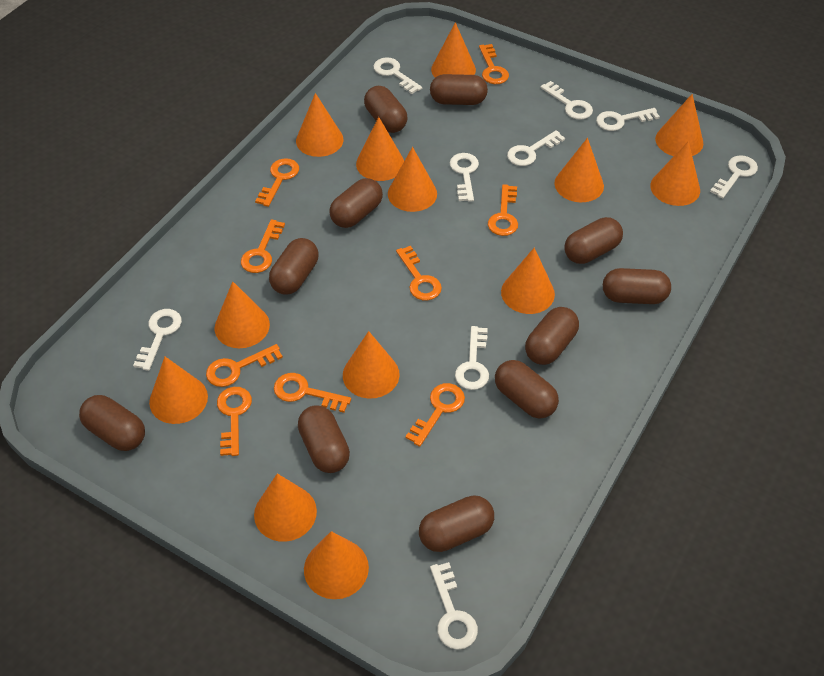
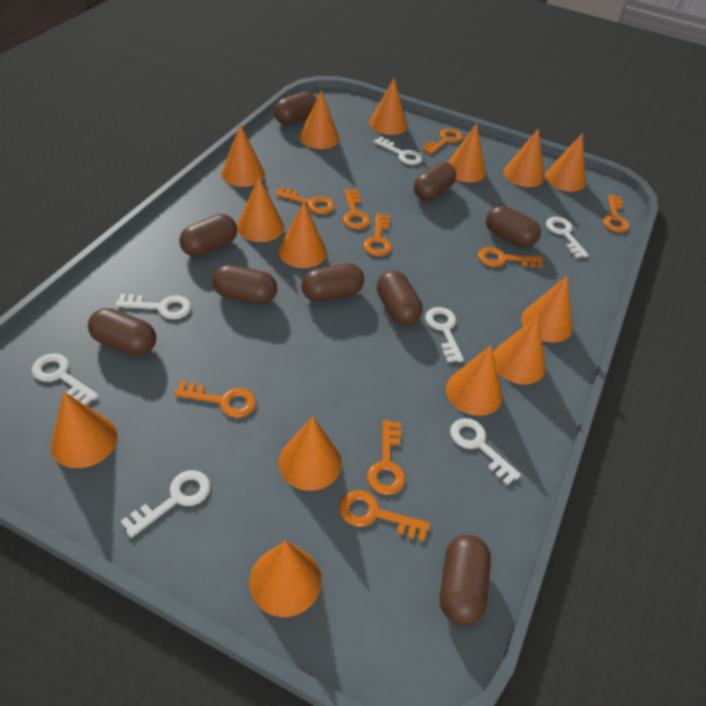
brown capsule: [79,395,145,451] [269,238,318,294] [298,405,350,473] [329,178,383,228] [364,86,407,133] [419,495,494,552] [430,74,488,105] [495,360,559,418] [525,307,579,365] [564,217,623,264] [603,268,671,304] = 11 -> [88,308,156,356] [179,214,237,257] [212,265,277,305] [274,92,317,125] [301,263,364,302] [377,271,423,326] [414,162,456,201] [440,535,491,626] [486,206,541,248] = 9
orange cone: [149,357,208,424] [215,281,270,348] [254,473,317,542] [296,93,343,157] [304,531,369,599] [343,331,400,399] [356,117,404,181] [388,147,437,212] [431,22,476,78] [501,248,555,314] [554,138,604,202] [650,141,700,206] [655,94,703,156] = 13 -> [50,392,118,468] [221,124,265,187] [237,177,284,242] [249,541,322,617] [278,202,327,268] [278,416,342,491] [299,90,339,149] [369,78,407,135] [446,345,503,416] [448,123,486,182] [493,316,546,385] [503,128,544,187] [521,276,572,343] [545,133,586,192] = 14
white key: [133,309,182,371] [374,57,422,94] [430,562,478,650] [450,153,479,202] [455,326,489,390] [507,130,565,166] [540,81,593,120] [596,108,660,131] [710,155,758,199] = 9 -> [32,354,99,405] [115,294,191,319] [121,470,211,538] [373,137,423,165] [425,307,464,362] [450,418,521,485] [546,217,589,258] = 7

